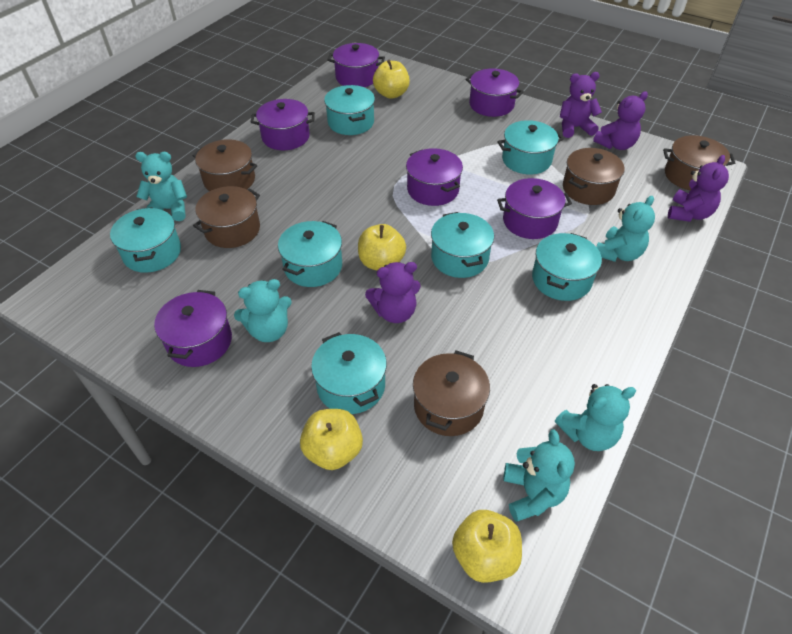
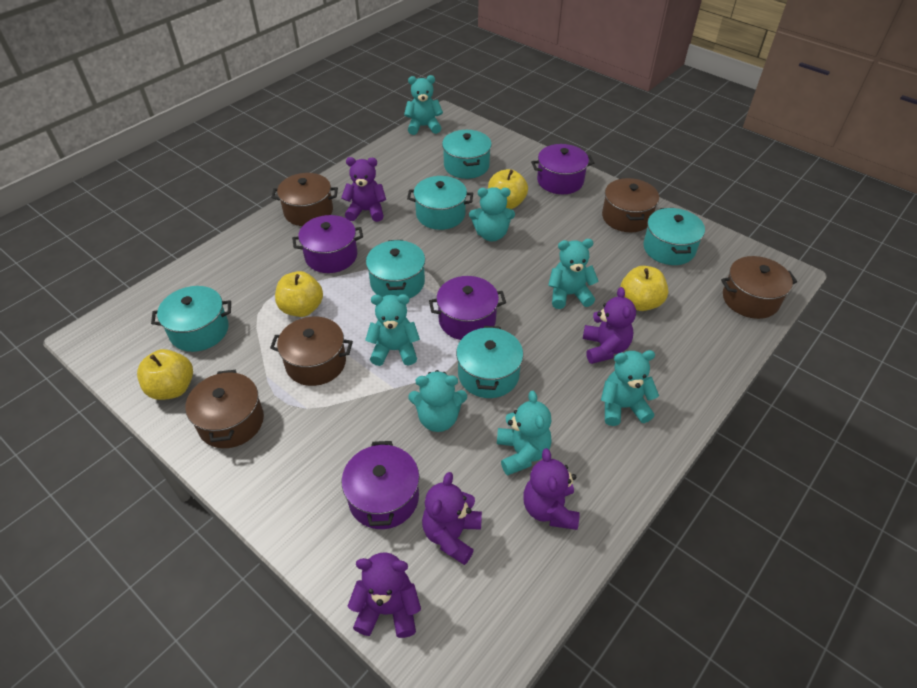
purple pot: [154,290,232,367] [251,99,315,150] [327,43,385,87] [406,148,463,206] [465,68,524,117] [497,178,572,239] = 6 -> [292,215,363,273] [342,441,419,529] [429,276,506,340] [531,144,594,194] = 4
purple teddy bear: [365,262,421,323] [560,72,602,138] [593,91,648,150] [668,155,729,222] = 4 -> [341,157,386,222] [348,552,421,638] [422,472,482,565] [523,448,580,530] [583,287,636,364] = 5
turquoise pot: [110,207,181,273] [278,221,342,287] [311,332,387,414] [324,85,375,135] [431,212,494,278] [497,120,563,174] [532,233,602,301] = 7 -> [151,286,231,352] [366,240,425,299] [407,176,473,230] [442,130,492,179] [456,326,523,398] [643,208,705,265] = 6
turquoise teddy bear: [135,152,187,221] [234,279,292,342] [503,429,575,522] [555,384,636,451] [596,196,655,262] = 5 -> [365,294,420,366] [404,75,443,135] [409,370,467,432] [469,187,515,241] [497,391,552,476] [548,239,599,309] [601,350,659,426] = 7

